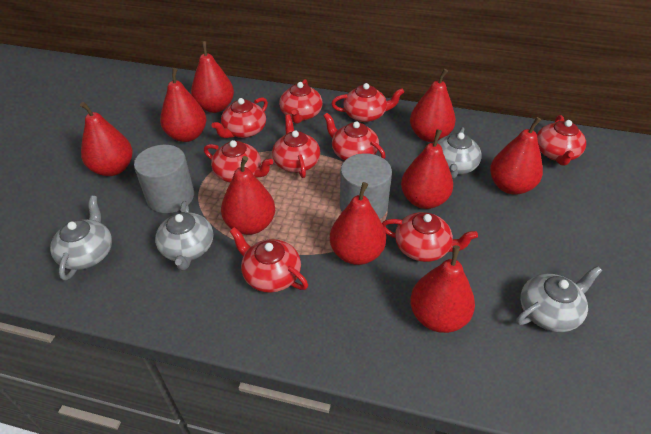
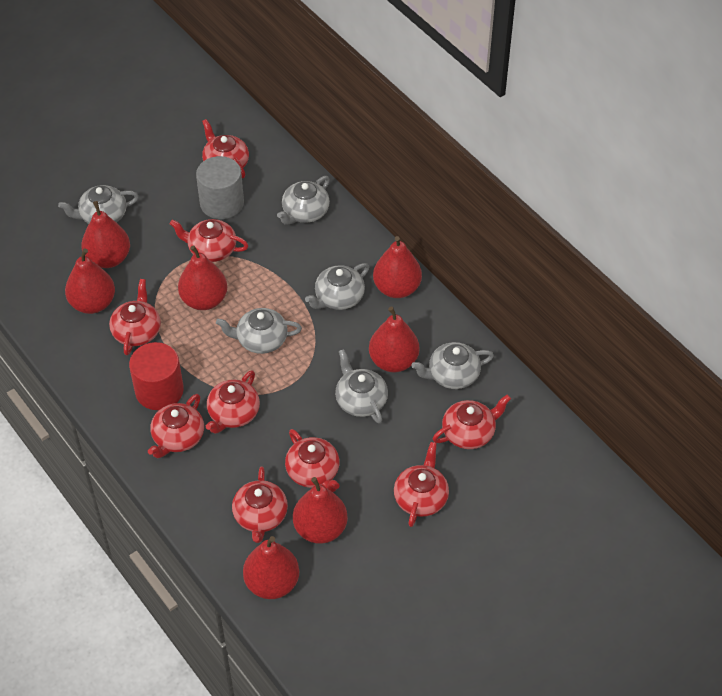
grey cylinder: [134,145,194,213] [340,153,392,219] = 2 -> [196,156,244,219] = 1
grey teapot: [50,196,112,281] [155,201,213,271] [437,127,482,179] [516,266,602,332] = 4 -> [58,185,139,224] [216,308,302,354] [277,176,330,225] [305,263,369,310] [335,349,388,424] [412,342,494,389] = 6
red cylinder: none = 0 -> [129,342,184,410] = 1
red pear: [80,102,133,176] [160,68,206,142] [191,41,234,113] [221,156,275,235] [330,182,386,265] [401,129,453,209] [410,69,456,142] [410,245,475,333] [490,117,543,195] = 9 -> [65,248,115,314] [81,201,130,268] [178,245,227,310] [243,536,299,599] [293,477,348,544] [369,307,419,372] [373,236,422,298] = 7

